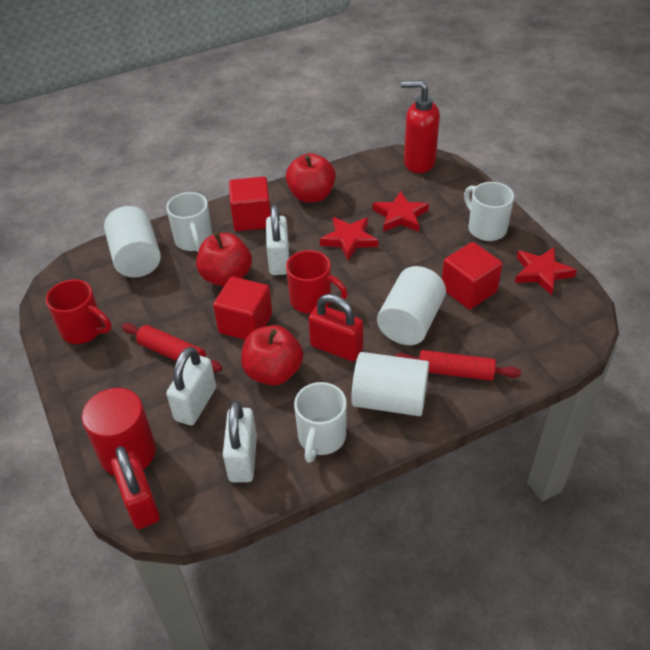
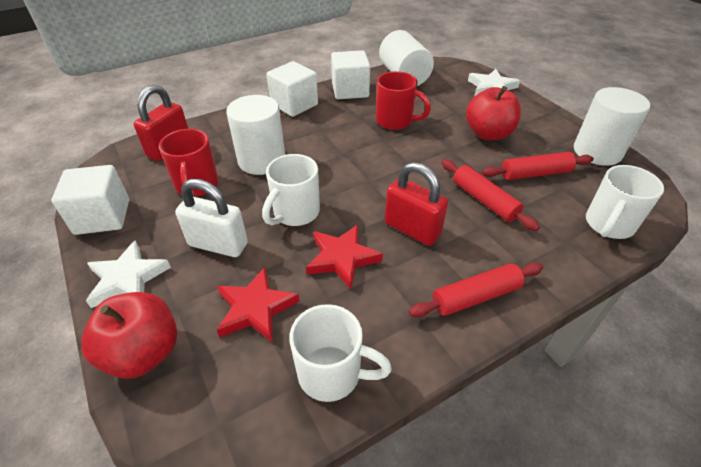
red apple: [196,232,252,286] [241,325,303,385] [286,153,336,203] = 3 -> [82,292,177,379] [466,86,521,140] = 2
red cube: [213,276,272,340] [229,177,271,231] [442,242,503,309] = 3 -> none = 0
red cylinder: [82,388,156,475] = 1 -> none = 0
red rolling pin: [122,323,222,372] [394,350,521,381] = 2 -> [409,263,543,318] [441,159,540,231] [482,152,593,180] = 3
red soap dispenser: [401,80,440,173] = 1 -> none = 0
red star: [320,217,378,260] [373,191,429,232] [515,247,577,296] = 3 -> [217,267,300,343] [306,224,383,289] = 2
white cube: none = 0 -> [51,165,129,235] [266,61,318,117] [331,50,370,99] = 3
white padlock: [166,347,216,425] [223,401,257,482] [266,204,289,275] = 3 -> [175,179,248,257] = 1
white star: none = 0 -> [86,241,171,308] [468,69,520,96] = 2

